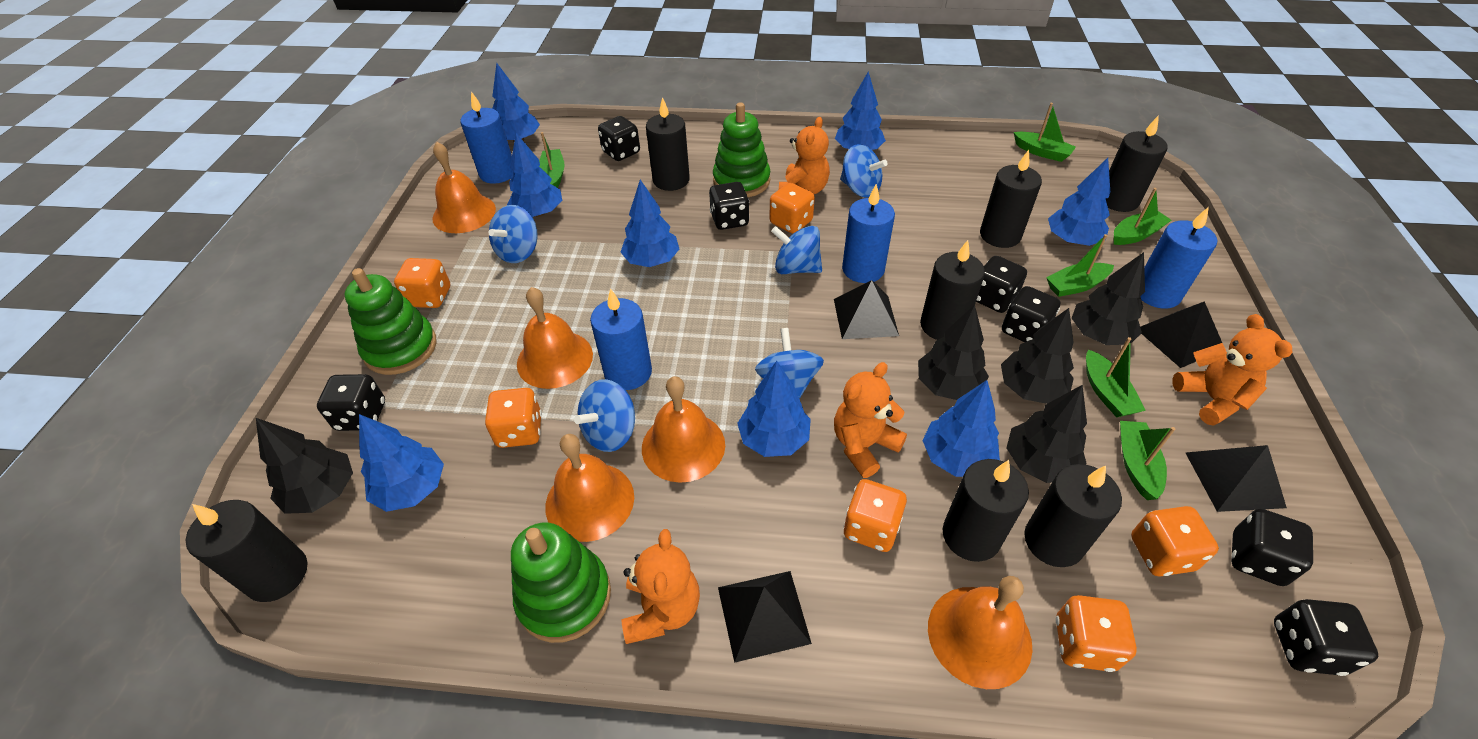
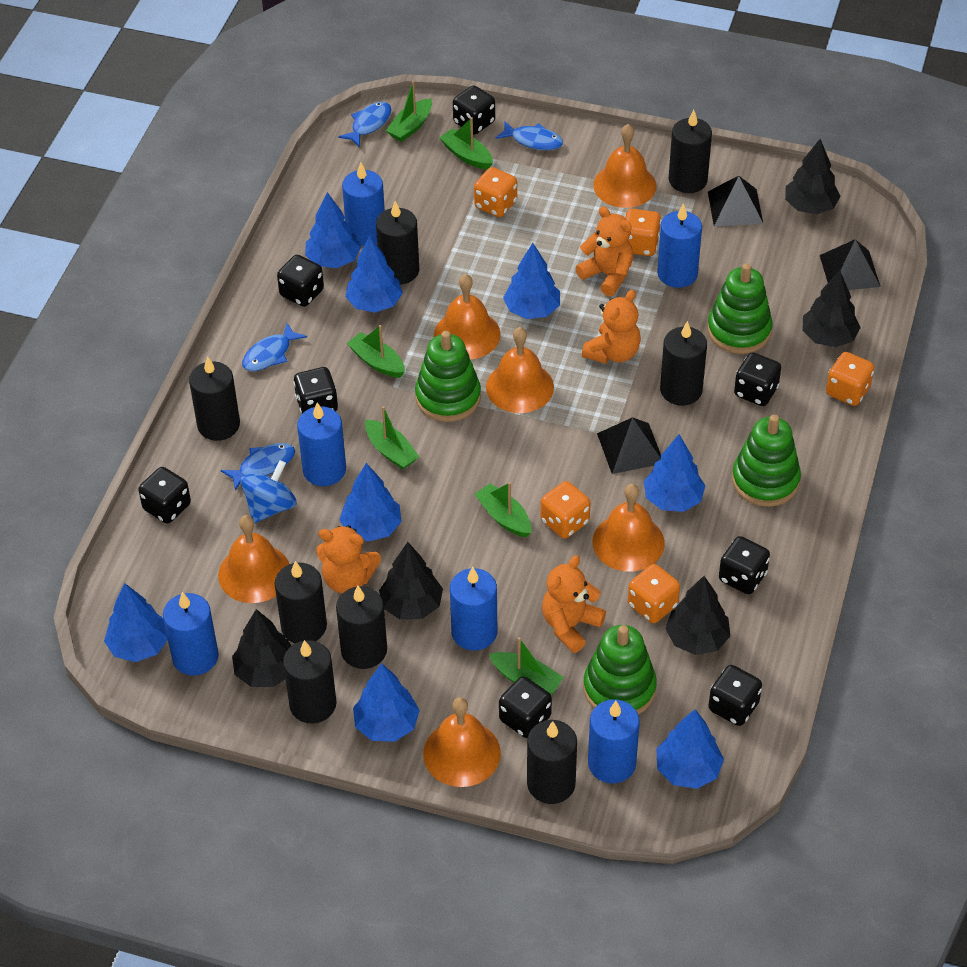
black candle: [186,500,307,602] [646,97,690,191] [920,240,985,340] [943,459,1029,562] [980,150,1042,248] [1024,464,1122,567] [1106,115,1168,212] = 7 -> [189,356,240,441] [274,561,327,643] [283,640,337,724] [336,586,387,669] [376,201,419,284] [527,720,577,804] [660,321,707,406] [669,110,712,193] = 8
black dice: [317,374,385,431] [598,116,640,161] [709,182,750,230] [976,256,1027,313] [1002,286,1060,342] [1231,509,1313,586] [1274,599,1378,676] = 7 -> [138,467,191,524] [277,255,324,307] [293,367,338,414] [453,85,495,135] [499,676,552,738] [708,665,762,726] [719,536,770,594] [734,352,781,406] = 8
black pyramid: [718,571,812,663] [834,280,899,339] [1140,301,1222,368] [1186,445,1287,512] = 4 -> [597,417,661,474] [708,176,763,226] [820,239,881,290] = 3
blue candle: [460,91,513,184] [590,288,652,390] [842,184,895,283] [1140,207,1217,309] = 4 -> [163,592,219,676] [297,402,346,486] [342,163,385,246] [450,567,498,651] [588,699,640,783] [657,204,702,288] = 6
blue fish: none = 0 -> [221,443,295,491] [242,323,307,371] [338,102,391,147] [495,121,563,150] = 4
blue spinning top: [488,205,538,263] [574,379,635,452] [755,328,824,399] [771,226,822,274] [840,144,888,198] = 5 -> [241,460,297,523] = 1
green stacking toy: [344,268,437,375] [511,523,611,643] [713,102,770,197] = 3 -> [415,331,481,422] [583,625,657,715] [708,263,773,354] [732,414,801,507] = 4
orange bell: [432,142,496,233] [517,287,593,389] [545,434,634,542] [642,376,725,483] [928,576,1032,689] = 5 -> [218,515,289,603] [423,697,501,787] [434,274,501,359] [486,327,554,413] [592,484,664,572] [593,124,656,208] = 6
orange dice: [394,258,450,308] [485,388,542,448] [769,183,815,233] [843,479,907,552] [1056,595,1137,672] [1131,506,1219,576] = 6 -> [474,167,517,217] [541,481,590,539] [625,209,661,256] [628,564,680,623] [826,352,874,406] = 5

